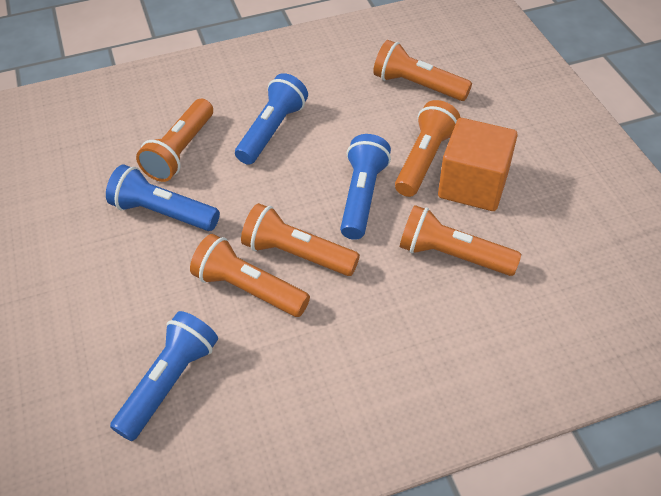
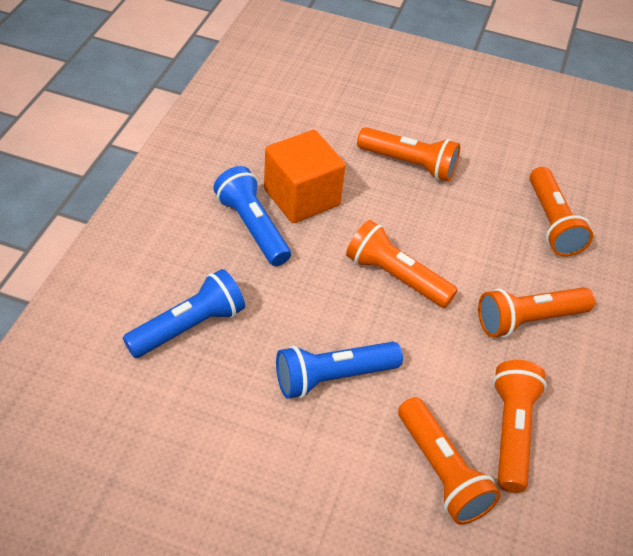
blue flashlight: [106,165,220,231] [110,311,218,441] [235,73,308,165] [340,134,391,240] = 4 -> [123,269,245,358] [213,166,291,266] [276,342,403,399] = 3

